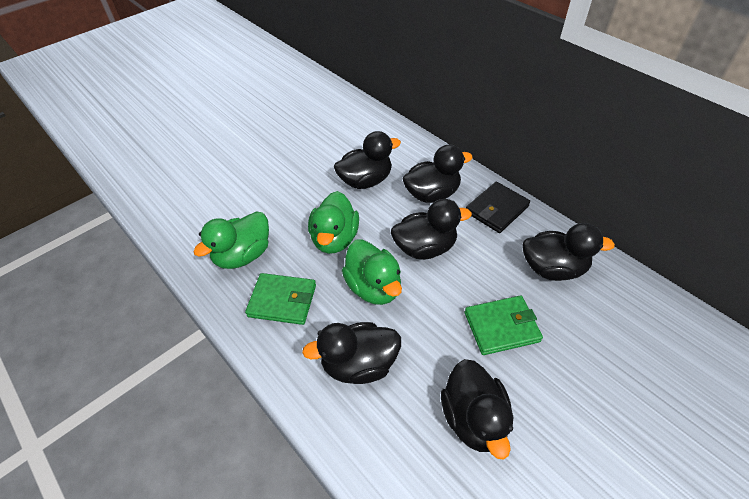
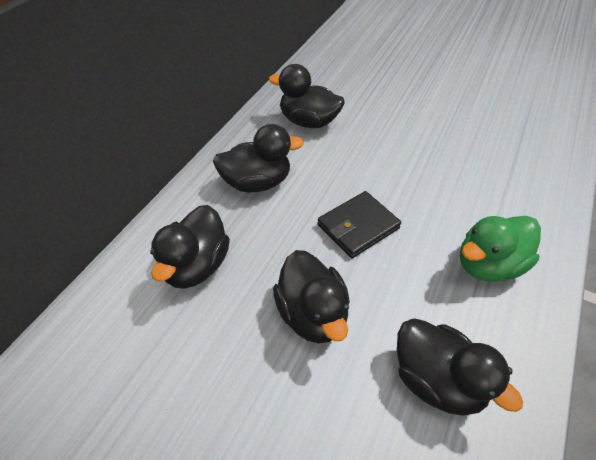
black duck: [302,322,401,384] [334,131,401,189] [391,199,472,260] [402,144,473,203] [441,359,513,460] [522,223,615,281] = 6 -> [150,205,230,289] [213,124,304,193] [269,64,344,128] [273,250,350,344] [397,318,523,416] = 5
green duck: [193,211,269,269] [308,191,359,254] [342,239,402,305] = 3 -> [460,216,541,282] = 1
green wallet: [245,273,316,325] [465,296,543,355] = 2 -> none = 0

